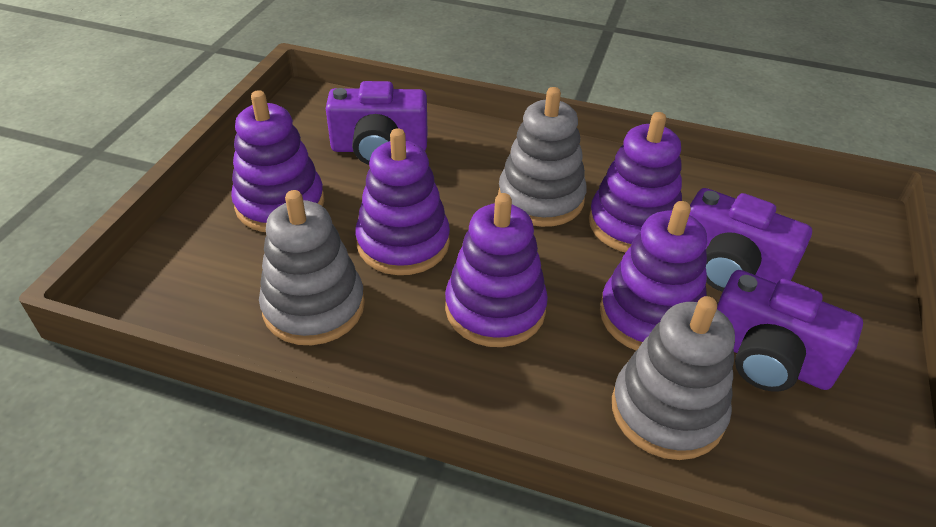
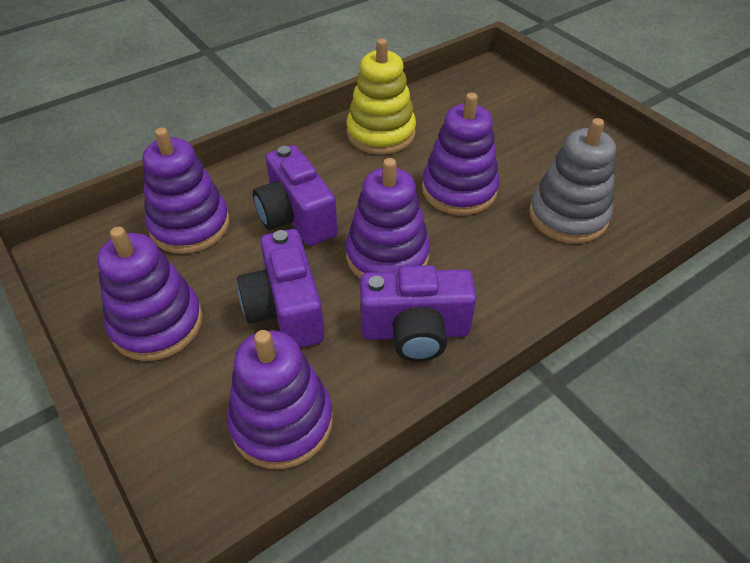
grey stacking toy: [259,190,365,345] [498,87,587,227] [612,296,735,460] = 3 -> [529,118,616,243] = 1
yellow stacking toy: none = 0 -> [347,38,416,154] = 1

